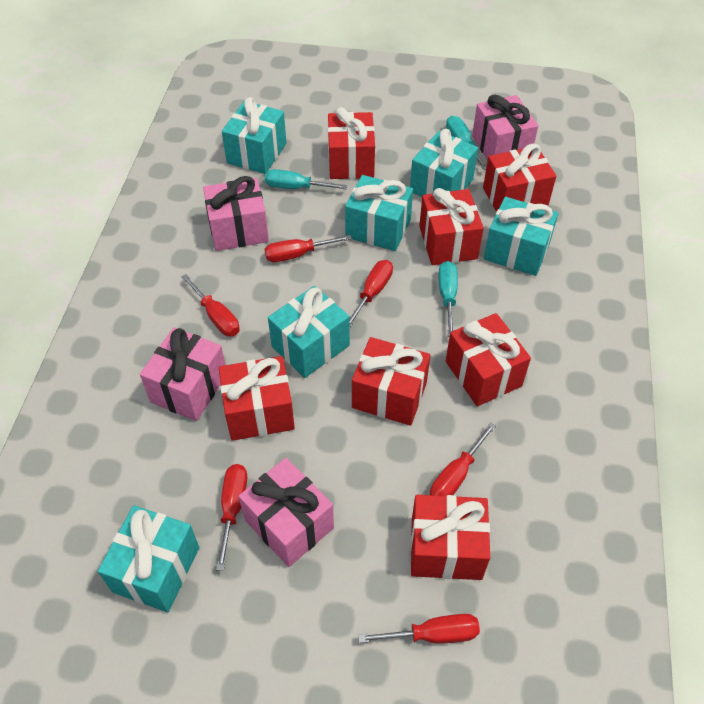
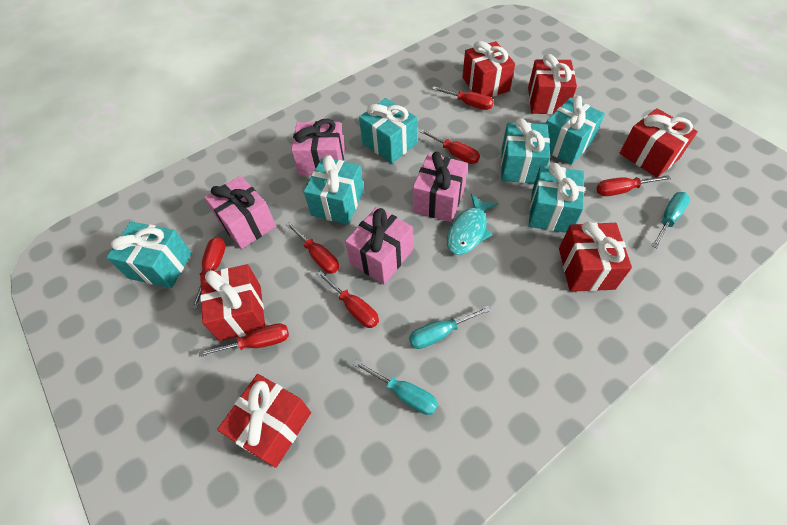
red gift: [219,356,295,441] [328,107,375,179] [352,337,431,426] [410,495,490,580] [419,188,484,265] [446,313,531,406] [483,144,556,212] = 7 -> [200,264,265,341] [217,374,311,468] [462,41,515,97] [528,54,577,114] [559,221,632,292] [619,108,698,178] = 6
red screwdriver: [181,274,240,336] [216,464,247,571] [264,235,352,262] [350,260,393,327] [358,614,480,644] [430,422,496,496] = 6 -> [191,237,226,309] [199,323,289,357] [286,221,339,273] [317,270,379,328] [420,129,480,164] [432,86,494,110] [596,175,671,196] = 7
turquoise fish: none = 0 -> [447,194,498,255] = 1

